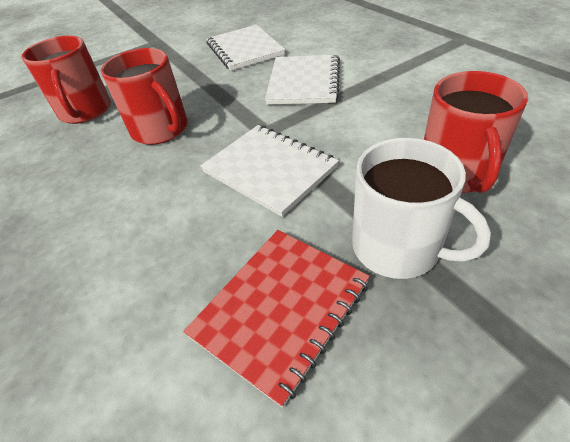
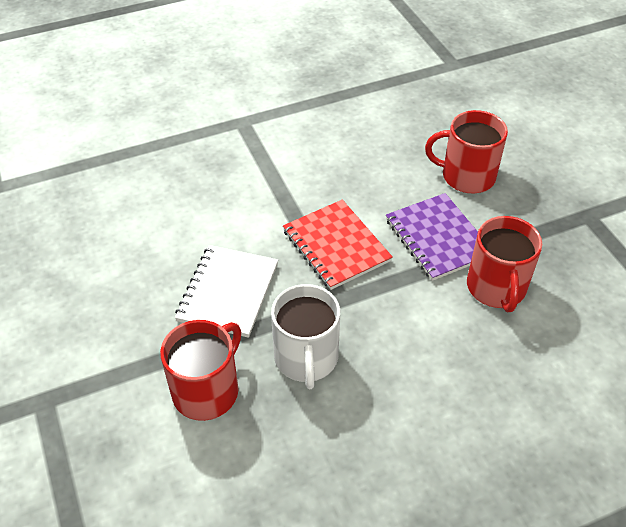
purple notebook: none = 0 -> [386,193,478,281] = 1
white notebook: [200,125,339,217] [206,25,285,71] [265,55,340,105] = 3 -> [175,245,278,338] = 1

